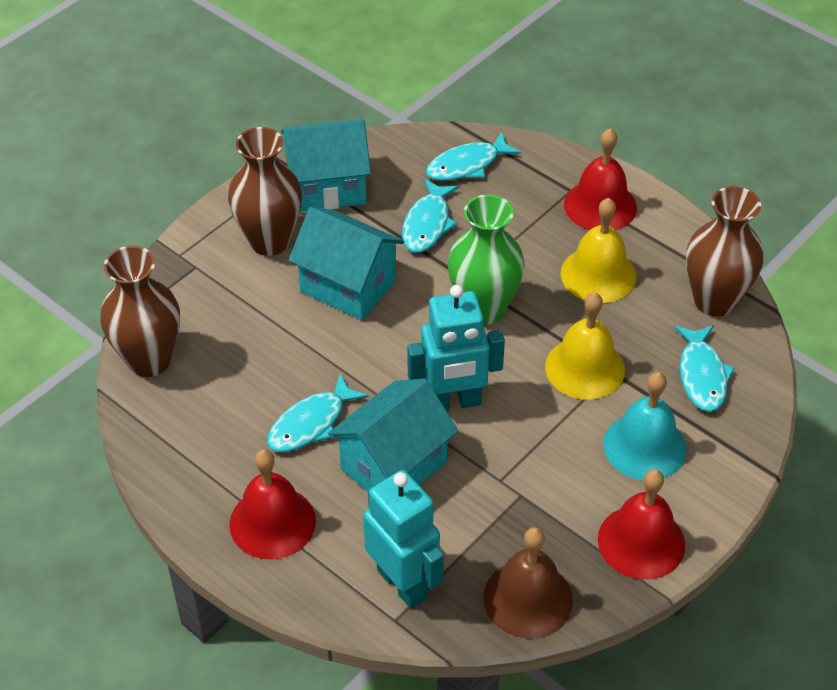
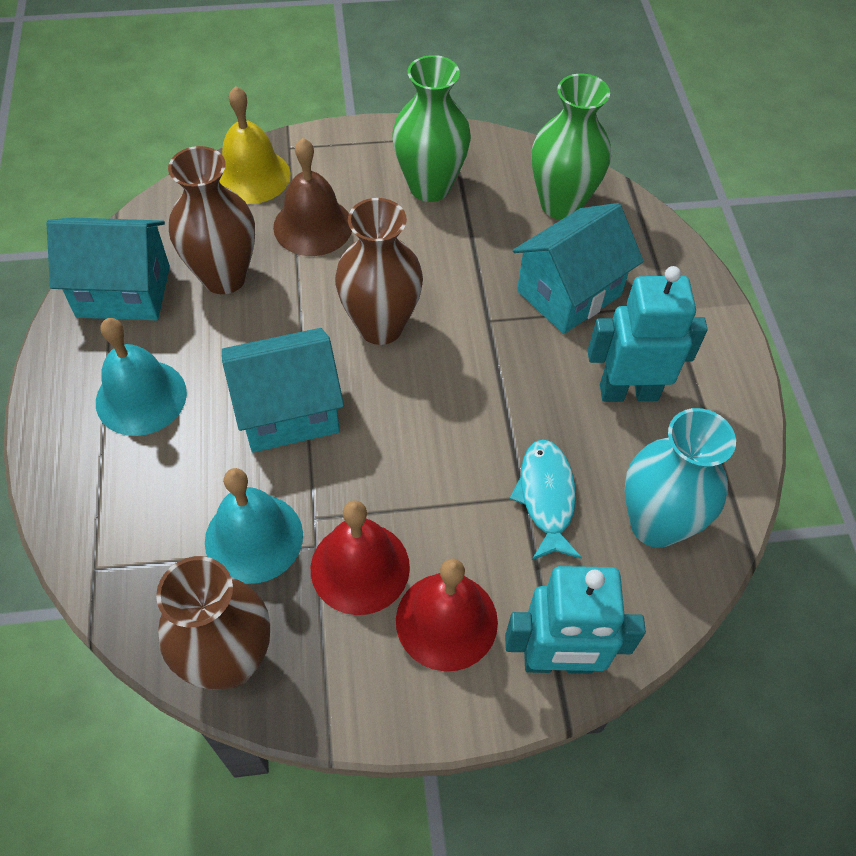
green vase: [447,194,525,325] = 1 -> [392,55,471,202] [532,74,611,220] = 2
red bell: [229,449,316,559] [564,128,637,230] [598,469,685,580] = 3 -> [311,501,410,615] [396,559,498,671] = 2
turquoise bell: [603,372,687,481] = 1 -> [96,318,187,436] [205,468,303,584] = 2
turquoise fish: [267,374,369,452] [402,179,459,253] [426,132,521,181] [674,325,735,412] = 4 -> [510,439,582,560] = 1
turquoise vase: none = 0 -> [625,408,736,548] = 1
yellow bell: [545,292,625,400] [561,198,637,303] = 2 -> [219,86,290,204] = 1

